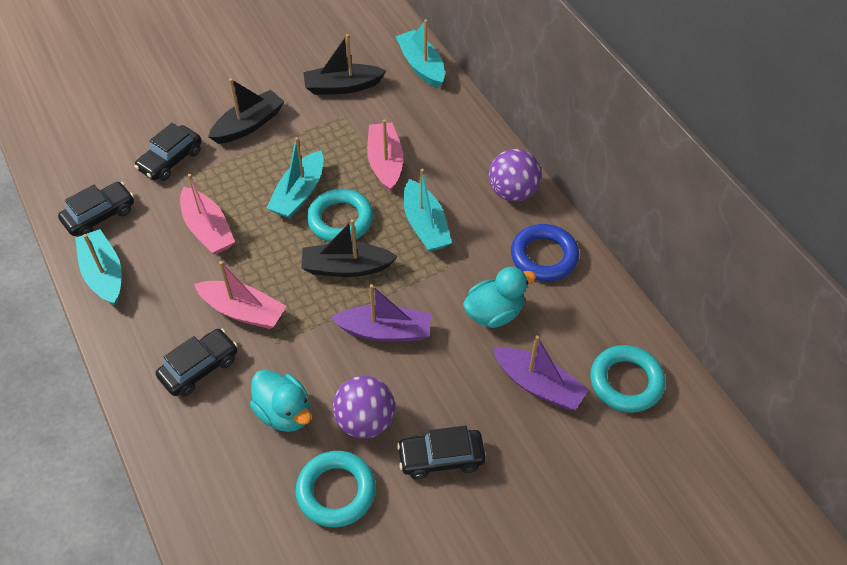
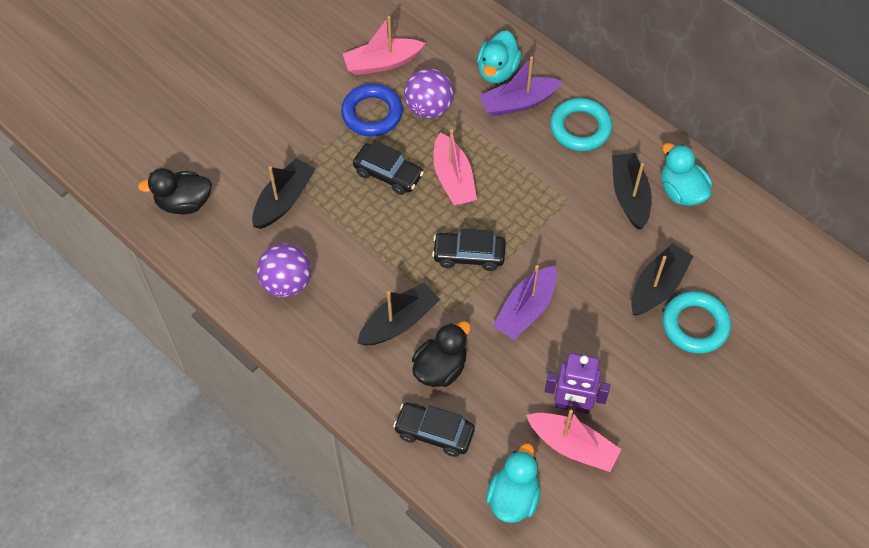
black boat: [208,78,285,144] [301,219,398,277] [303,34,386,95] = 3 -> [252,158,315,229] [358,282,440,346] [612,153,652,230] [631,243,693,316] = 4
black car: [58,182,134,236] [134,123,202,181] [156,329,238,397] [397,426,486,480] = 4 -> [353,141,424,195] [393,403,475,457] [432,229,506,271] = 3
black duck: none = 0 -> [138,168,212,215] [412,321,471,387] = 2
purple robot: none = 0 -> [545,353,610,414] = 1
turquoise boat: [75,229,122,306] [266,137,324,218] [395,19,445,89] [404,169,452,252] = 4 -> none = 0
turquoise duck: [250,369,311,432] [463,267,536,328] = 2 -> [477,30,522,83] [486,443,541,523] [661,143,712,206] = 3
turquoise ring: [296,451,376,527] [307,188,373,242] [590,345,665,413] = 3 -> [550,98,612,151] [663,291,731,354] = 2

